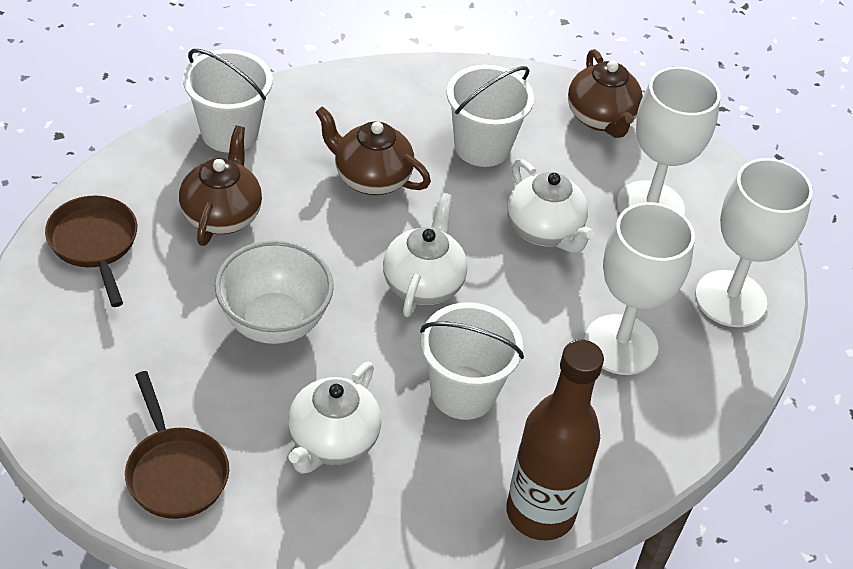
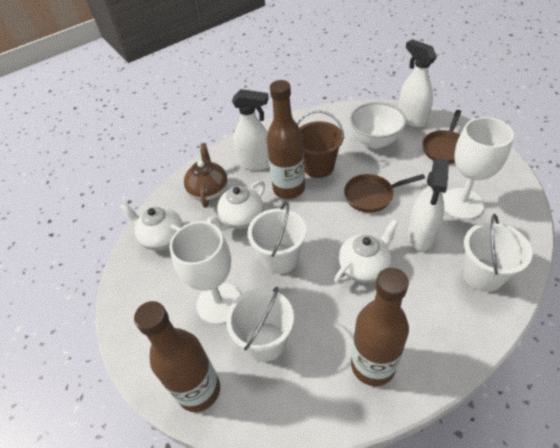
brown bottle: [506,340,604,541] = 1 -> [134,301,220,412] [267,80,305,199] [351,268,409,386] = 3
brown bucket: none = 0 -> [297,110,344,178] = 1
brown teapot: [179,126,262,246] [315,106,431,195] [568,49,643,138] = 3 -> [184,143,228,208] = 1
white goblet: [584,202,695,375] [617,67,720,215] [695,158,813,327] = 3 -> [170,221,241,324] [443,117,514,220] = 2
white spray bottle: none = 0 -> [232,89,270,170] [398,39,437,127] [408,158,449,251] = 3

